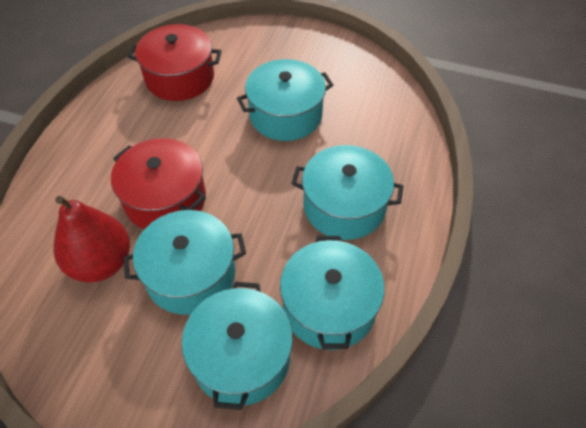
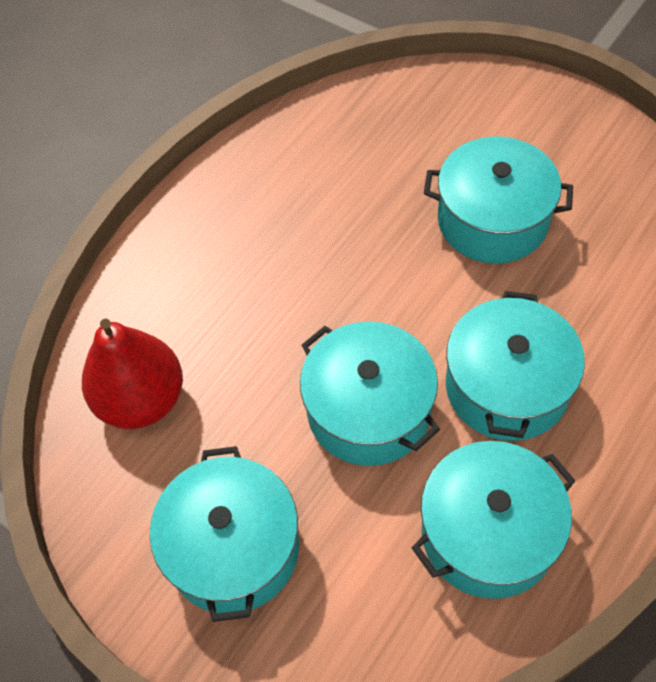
red pot: [111,138,206,229] [128,24,221,101] = 2 -> none = 0

